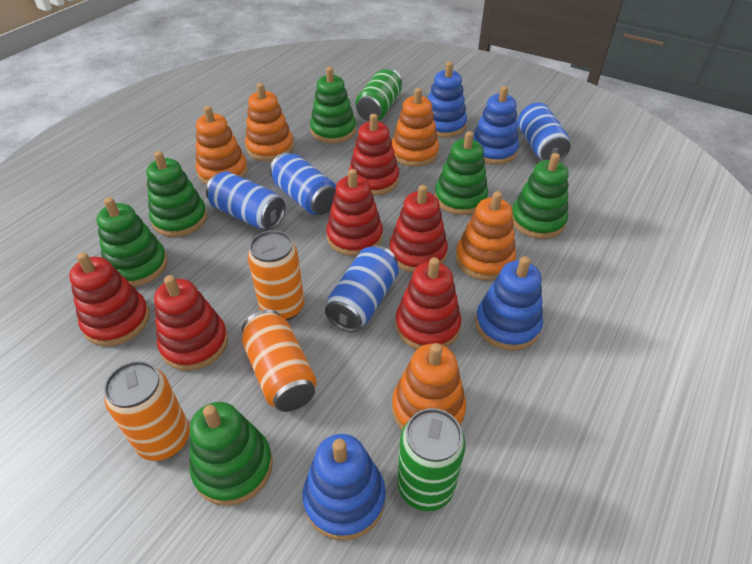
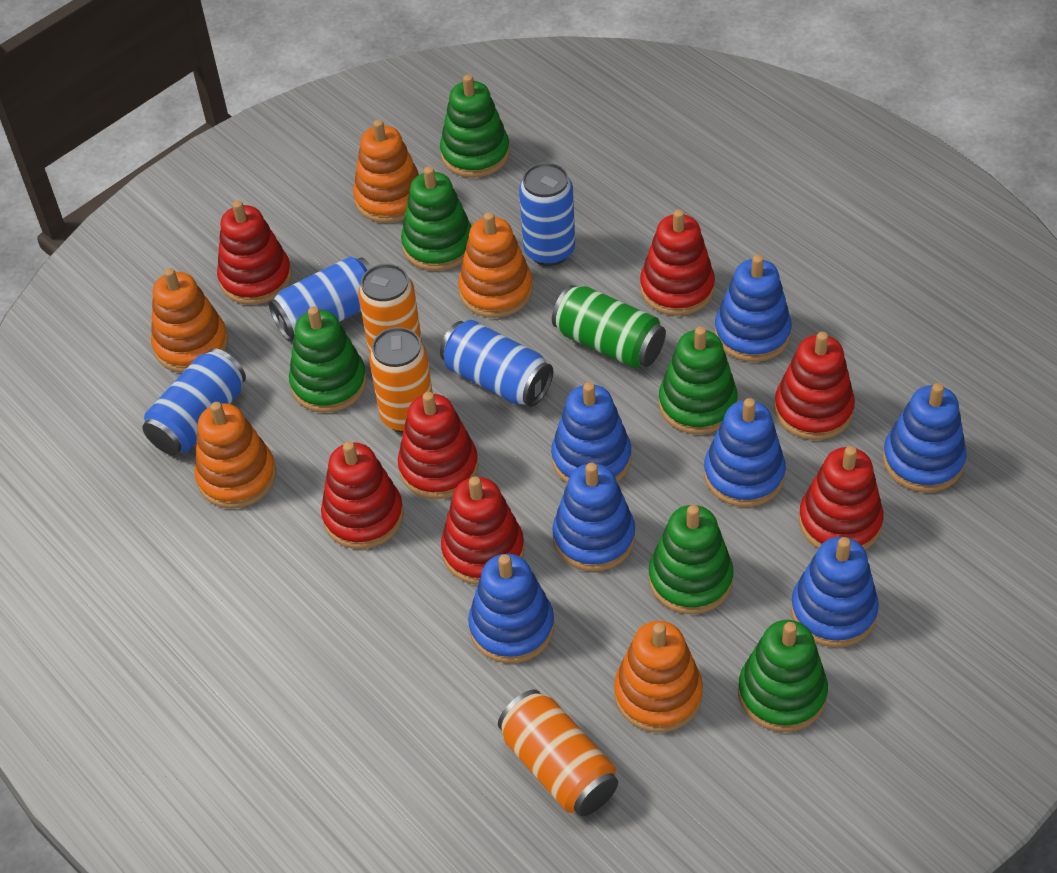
blue stacking toy: [302,434,386,541] [428,62,467,138] [473,86,519,165] [475,256,543,351] = 4 -> [468,554,554,663] [551,382,632,484] [552,463,635,571] [704,398,786,507] [715,255,792,362] [791,537,879,647] [883,383,967,492] = 7
green can: [356,68,402,121] [397,408,466,511] = 2 -> [552,285,666,368] = 1
red stacking toy: [69,252,150,346] [154,275,228,371] [326,169,383,256] [349,114,399,196] [389,185,448,273] [395,257,461,349] = 6 -> [217,200,292,305] [321,441,404,549] [398,392,479,499] [441,476,525,585] [640,209,715,316] [774,332,855,440] [799,446,883,550] = 7

